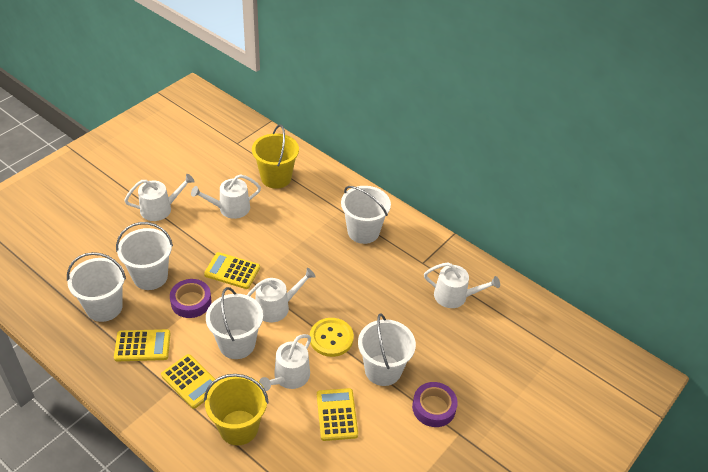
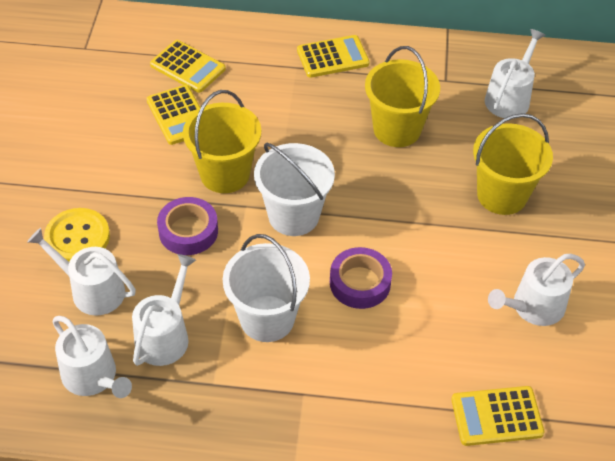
white bucket: [67,252,126,322] [116,222,173,290] [206,287,263,359] [341,186,391,244] [358,313,416,386] = 5 -> [223,234,310,342] [254,143,335,236] = 2
yellow bucket: [204,374,269,445] [252,125,299,189] = 2 -> [183,90,261,193] [365,46,440,147] [473,113,553,215] = 3

